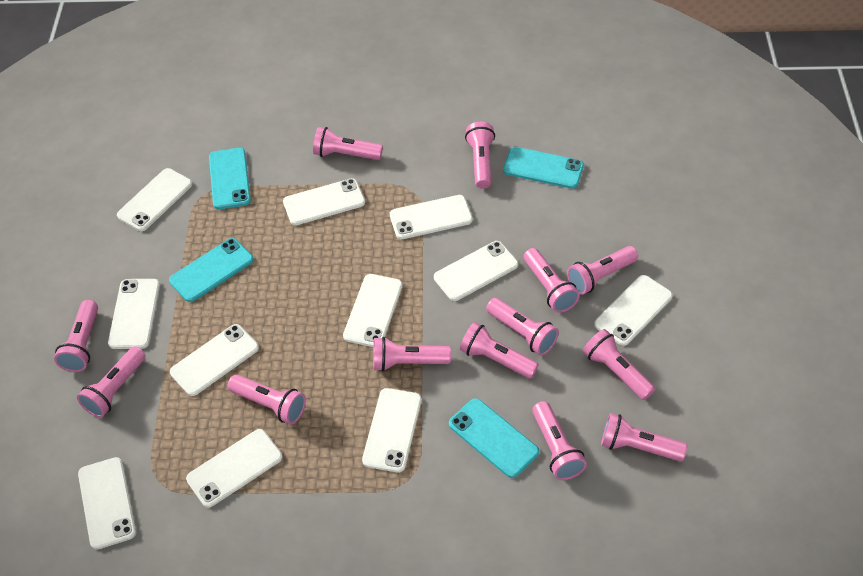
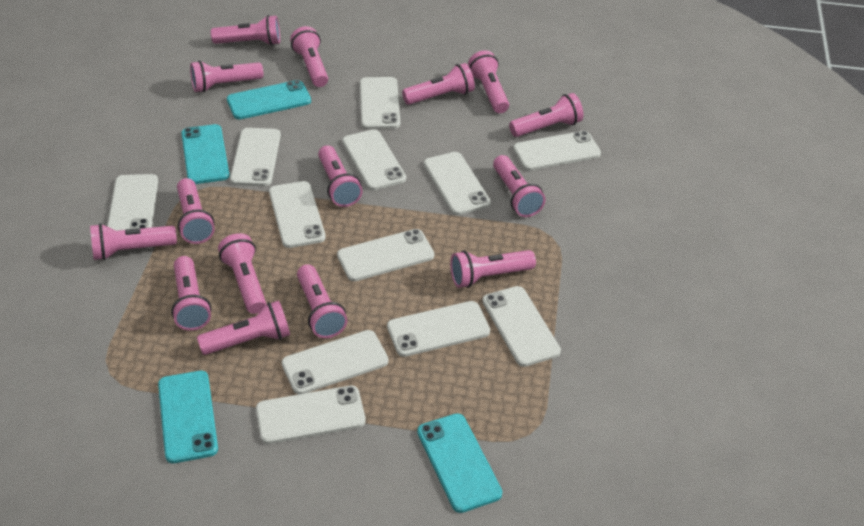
pink flashlight: [54,300,98,372] [77,346,146,418] [228,375,306,425] [313,127,383,160] [373,337,451,371] [460,322,539,379] [465,122,495,189] [486,298,559,356] [523,248,580,313] [532,401,587,480] [567,246,638,295] [583,329,655,400] [601,413,687,461] = 13 -> [90,223,177,260] [171,256,211,331] [177,178,215,244] [190,61,263,93] [197,300,290,355] [211,15,280,46] [218,233,266,314] [290,26,328,87] [297,264,347,338] [318,145,363,207] [402,63,475,105] [450,250,536,288] [468,50,509,113] [493,155,546,217] [509,93,584,137] = 15
white phone: [78,457,136,550] [108,279,160,349] [117,168,192,231] [170,324,259,396] [186,429,282,508] [283,178,365,225] [343,274,403,347] [362,388,422,472] [390,195,473,239] [434,241,518,301] [594,275,673,346] = 11 -> [107,174,158,231] [230,128,281,186] [256,386,365,444] [269,181,326,248] [282,330,388,394] [337,229,434,281] [342,129,406,190] [360,77,400,129] [387,301,490,357] [424,152,491,215] [482,286,561,367] [513,131,601,171] = 12

